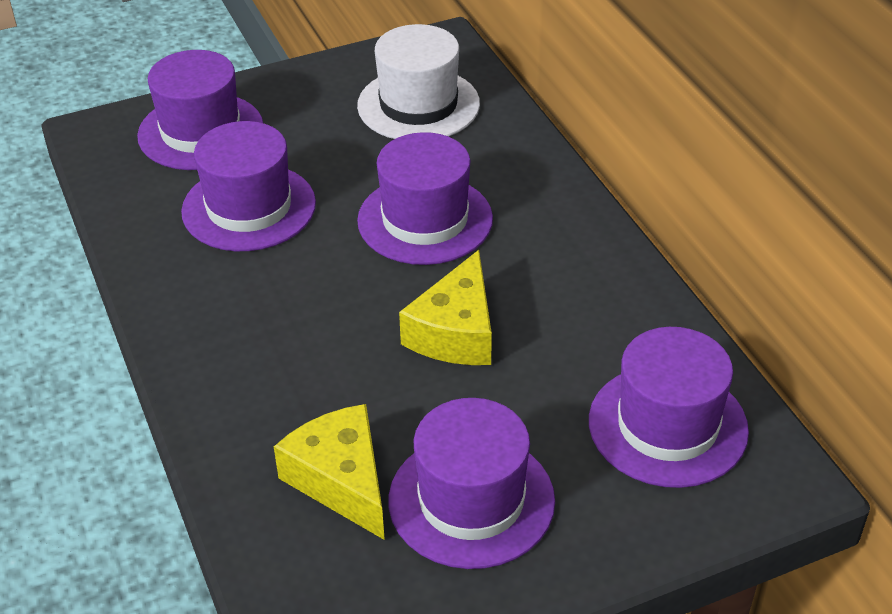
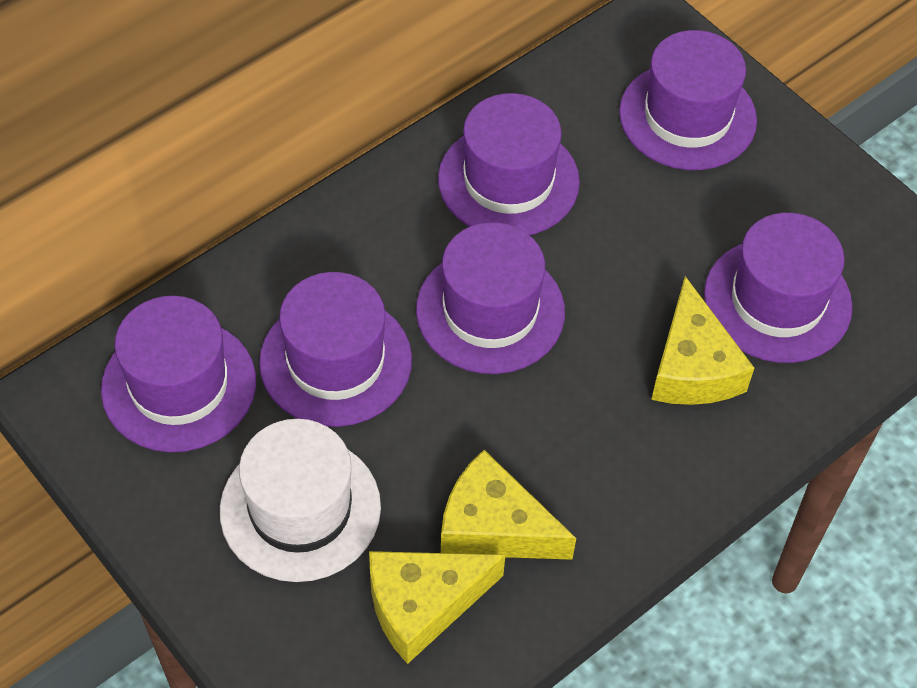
purple hat: [137,50,263,170] [181,121,316,251] [357,132,493,265] [389,398,555,569] [589,327,749,488] = 5 -> [101,296,256,452] [259,272,412,427] [416,222,565,374] [438,93,580,235] [619,30,757,170] [704,213,853,363] = 6
yellow cheese: [274,404,385,540] [399,250,492,365] = 2 -> [369,551,505,664] [441,450,576,560] [651,276,754,405] = 3

